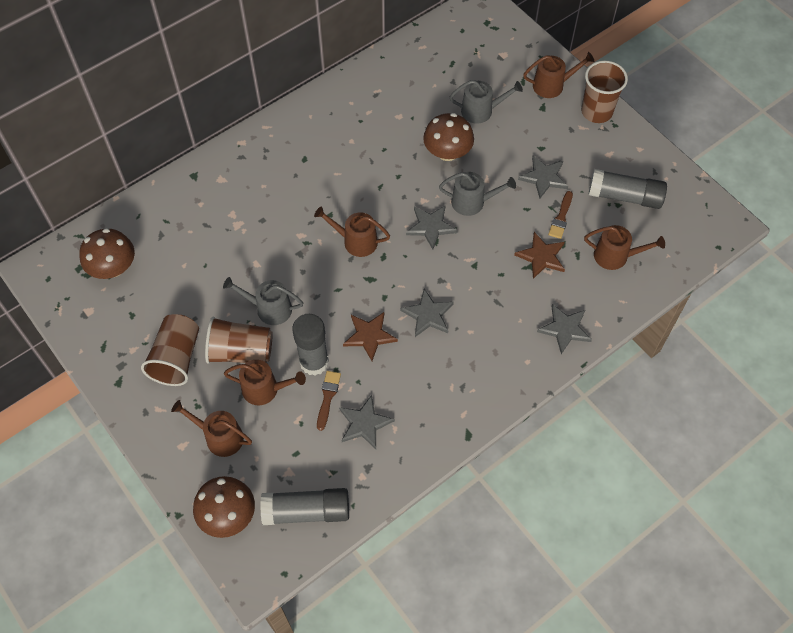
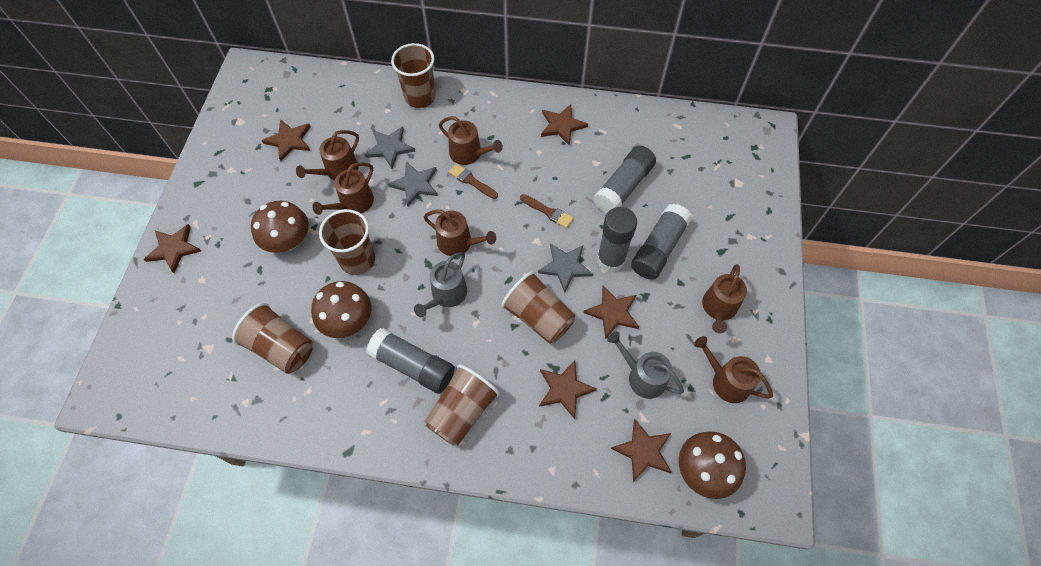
brown cup: [141,314,199,386] [205,317,273,363] [581,61,628,123] = 3 -> [232,303,313,374] [319,209,375,275] [391,43,436,108] [425,364,500,446] [501,271,575,344] = 5
brown star: [343,312,398,361] [514,232,565,279] = 2 -> [144,224,201,273] [261,119,311,161] [539,360,597,419] [541,104,588,146] [584,286,639,339] [611,419,671,482] = 6
brown watering can: [171,400,252,457] [224,360,306,405] [314,206,390,257] [523,52,594,98] [584,225,665,270] = 5 -> [296,130,359,180] [312,162,374,215] [424,210,496,256] [439,116,503,165] [694,336,773,403] [702,264,747,333] = 6
grey glue stick: [260,488,349,525] [292,314,329,376] [589,169,667,209] = 3 -> [366,328,455,394] [594,145,656,213] [597,207,637,273] [631,203,692,280] = 4
grey star: [339,395,395,449] [400,288,454,337] [406,205,458,249] [518,156,568,198] [537,304,592,354] = 5 -> [365,126,415,168] [388,162,438,206] [538,243,593,292] = 3
grey watering can: [223,277,303,325] [439,172,516,216] [450,80,523,124] = 3 -> [414,252,467,317] [607,332,684,399] = 2

